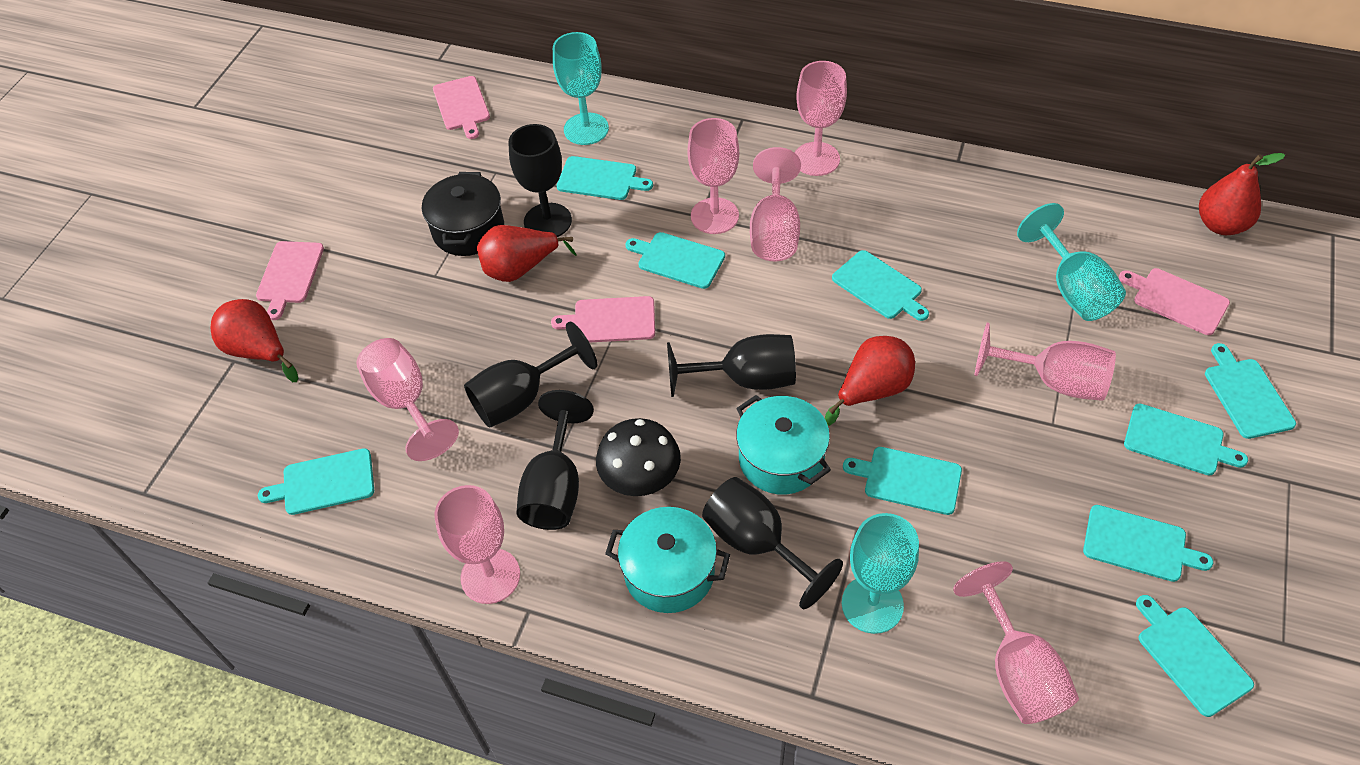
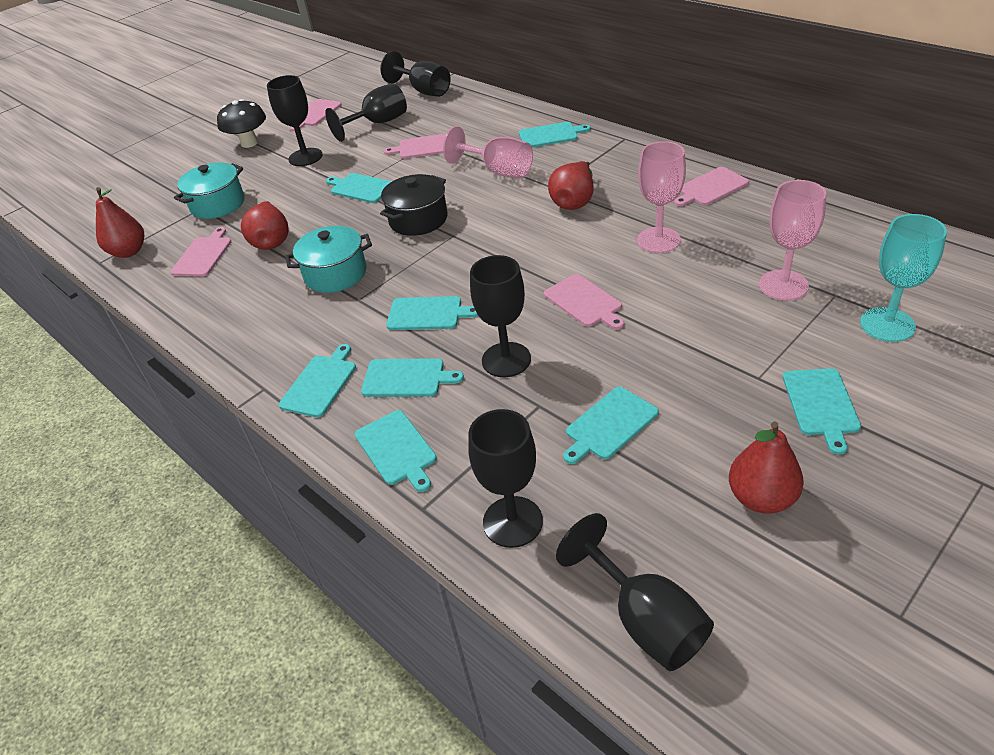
black goblet: [464,321,597,428] [508,124,572,237] [516,390,594,530] [667,334,796,397] [702,477,843,609] = 5 -> [267,75,323,166] [325,83,407,142] [380,51,450,97] [468,409,543,548] [470,255,531,377] [556,513,714,671] = 6
pink cutting board: [256,241,324,320] [433,76,490,139] [551,296,655,343] [1119,268,1230,335] = 4 -> [170,227,231,277] [290,99,342,131] [384,133,447,159] [544,274,624,330] [674,167,749,206] = 5
pink goblet: [356,338,459,461] [435,485,520,604] [688,118,739,234] [750,147,801,261] [795,61,847,176] [953,561,1079,724] [974,323,1116,401] = 7 -> [443,126,533,178] [637,141,686,253] [759,180,826,301] = 3
turquoise cutting board: [258,448,374,515] [557,156,653,200] [625,232,725,289] [832,250,929,321] [843,447,962,515] [1083,505,1213,582] [1124,404,1248,475] [1136,595,1254,717] [1205,343,1296,439] = 9 -> [279,344,356,417] [326,173,392,203] [355,410,437,492] [361,358,464,397] [386,296,478,330] [519,122,591,148] [563,387,659,464] [782,368,861,455] = 8
turquoise goblet: [553,32,609,145] [842,513,919,634] [1017,203,1126,321] = 3 -> [860,214,947,342] = 1

